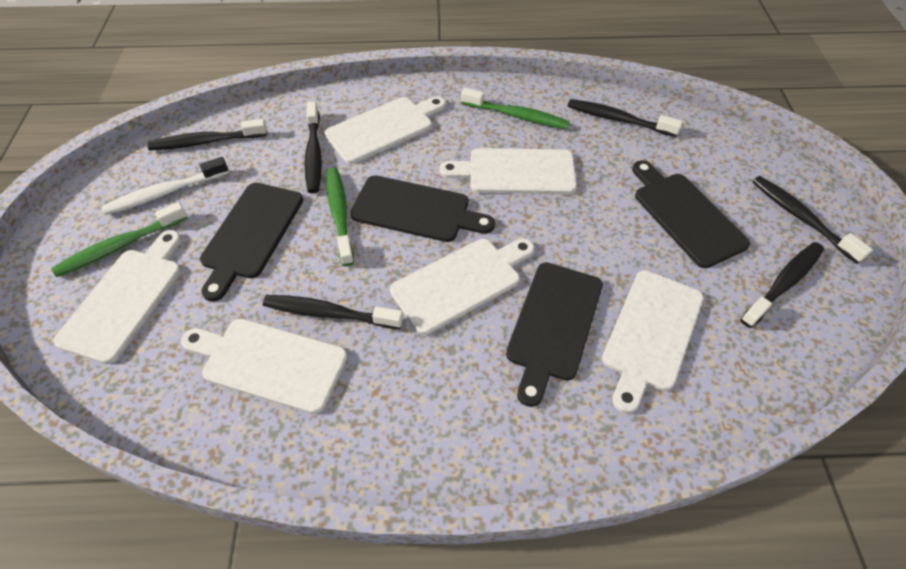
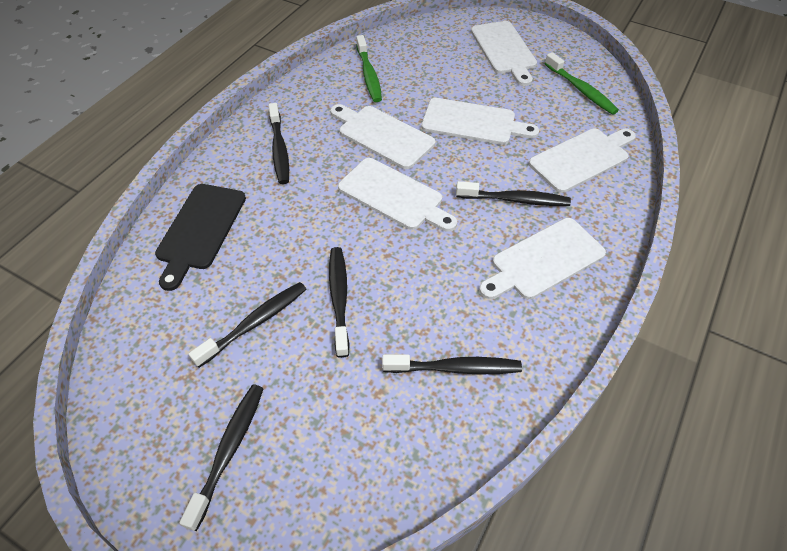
black cutting board: [200,183,303,302] [350,175,495,242] [506,262,603,407] [632,160,750,268] = 4 -> [155,184,246,291] = 1
green toothbrush: [52,202,188,277] [326,168,354,266] [461,88,570,129] = 3 -> [356,35,382,102] [545,52,619,115] = 2
white toothbrush: [101,157,229,215] = 1 -> none = 0

